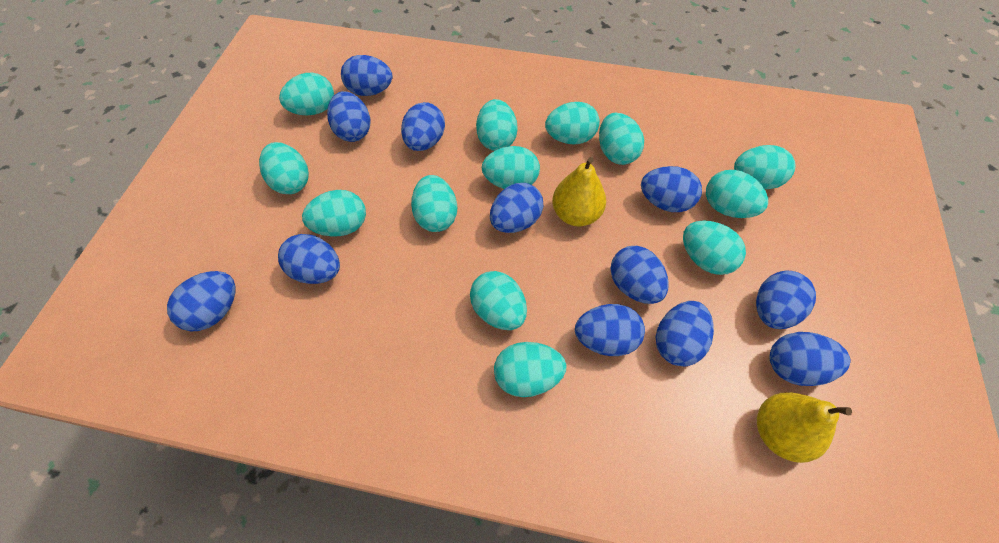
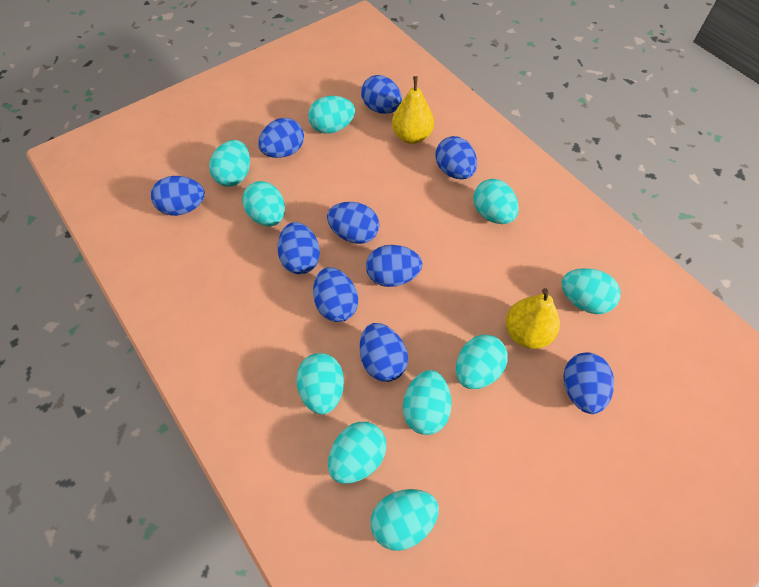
blue egg: [167,271,235,331] [278,234,340,284] [327,91,370,142] [341,55,392,96] [401,102,445,151] [490,183,544,233] [575,304,645,356] [610,246,669,304] [641,166,702,212] [656,301,714,366] [756,271,816,329] [770,332,851,386] = 12 -> [151,176,205,216] [258,118,304,158] [277,222,320,274] [313,267,358,322] [327,202,379,244] [360,323,408,382] [361,75,402,114] [366,245,423,287] [435,136,477,179] [564,353,614,414] = 10
turquoise egg: [259,142,309,194] [279,73,334,115] [302,190,366,237] [411,175,457,232] [470,271,527,330] [476,99,518,151] [482,146,540,189] [494,342,566,397] [545,102,600,144] [599,113,644,165] [683,221,746,275] [706,170,768,218] [734,145,795,189] = 13 -> [209,140,250,187] [242,181,285,227] [296,353,344,415] [308,96,355,134] [328,422,387,484] [371,489,439,551] [403,370,452,435] [456,335,508,389] [473,179,519,224] [562,268,621,314] = 10

